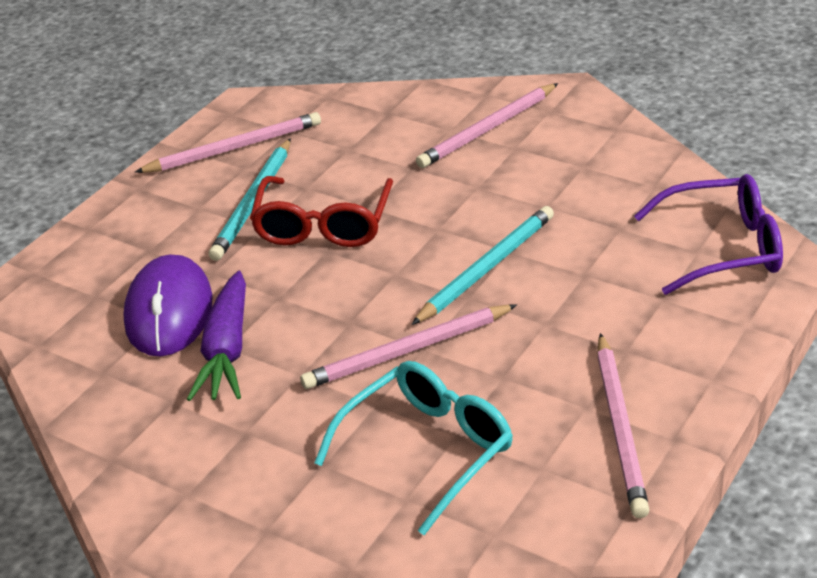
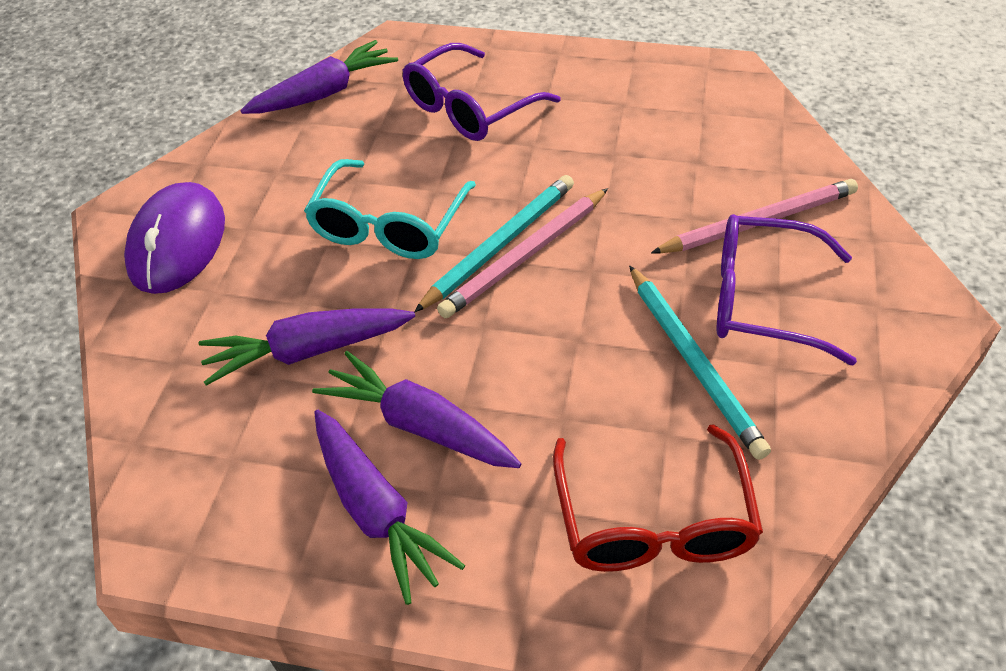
pink pencil: [135,112,321,173] [300,305,517,389] [416,83,558,168] [597,333,649,518] = 4 -> [437,188,608,318] [651,179,858,254] = 2
purple carrot: [187,271,246,401] = 1 -> [199,308,415,386] [240,40,398,114] [312,351,521,468] [314,410,465,605] = 4
purple glasses: [634,174,783,295] = 1 -> [402,43,561,141] [717,214,857,365] = 2

